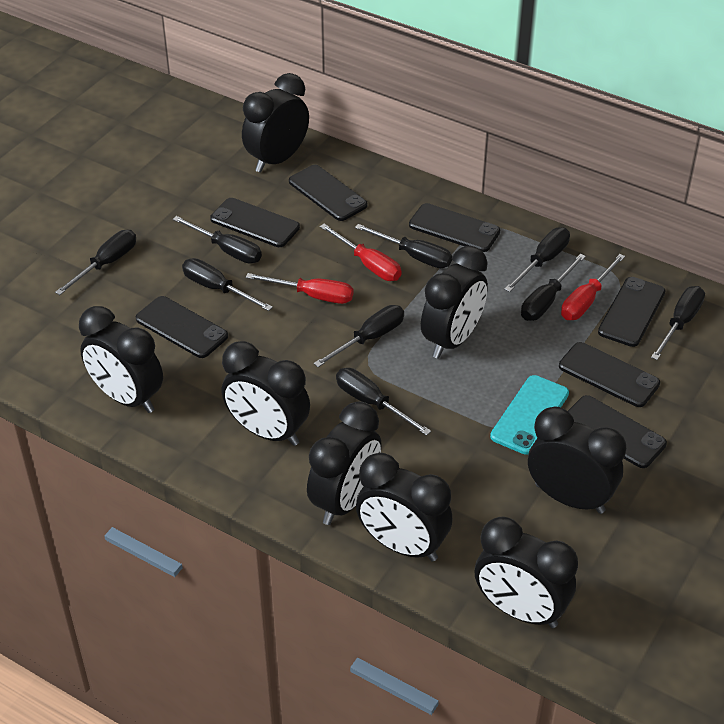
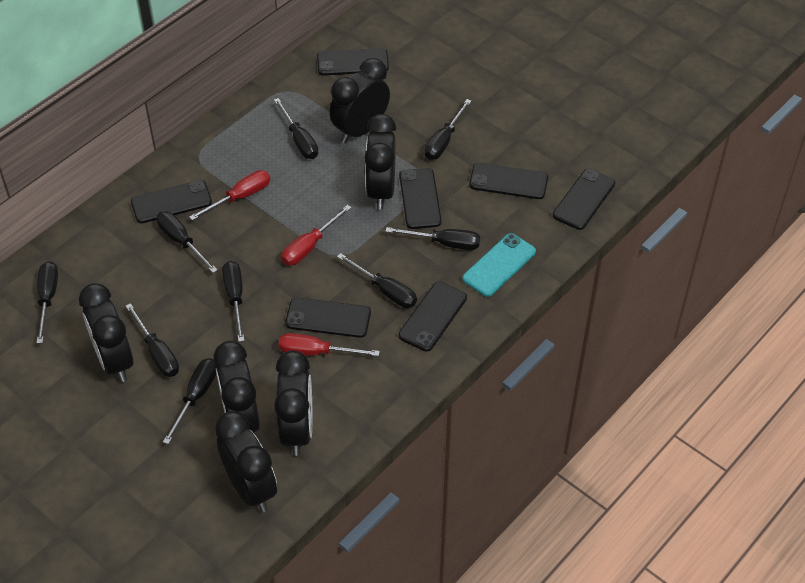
black clock: [79,306,163,413] [222,341,310,446] [242,73,309,173] [307,401,382,525] [356,453,452,561] [421,246,488,359] [475,516,578,628] [528,406,626,514] = 8 -> [79,283,134,382] [213,341,260,432] [215,411,277,512] [274,350,312,456] [330,58,390,143] [364,114,396,210] = 6

